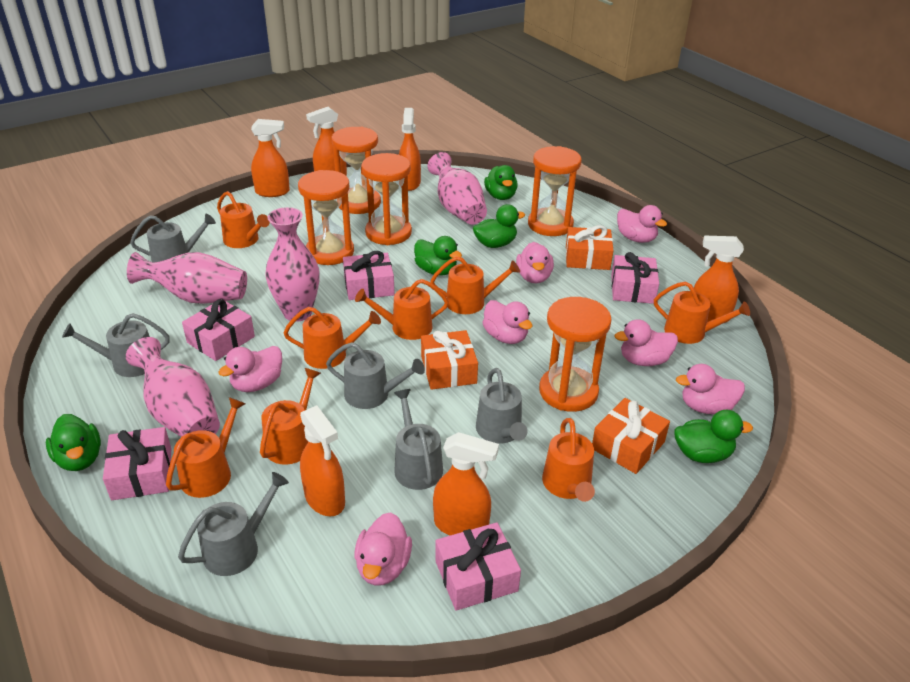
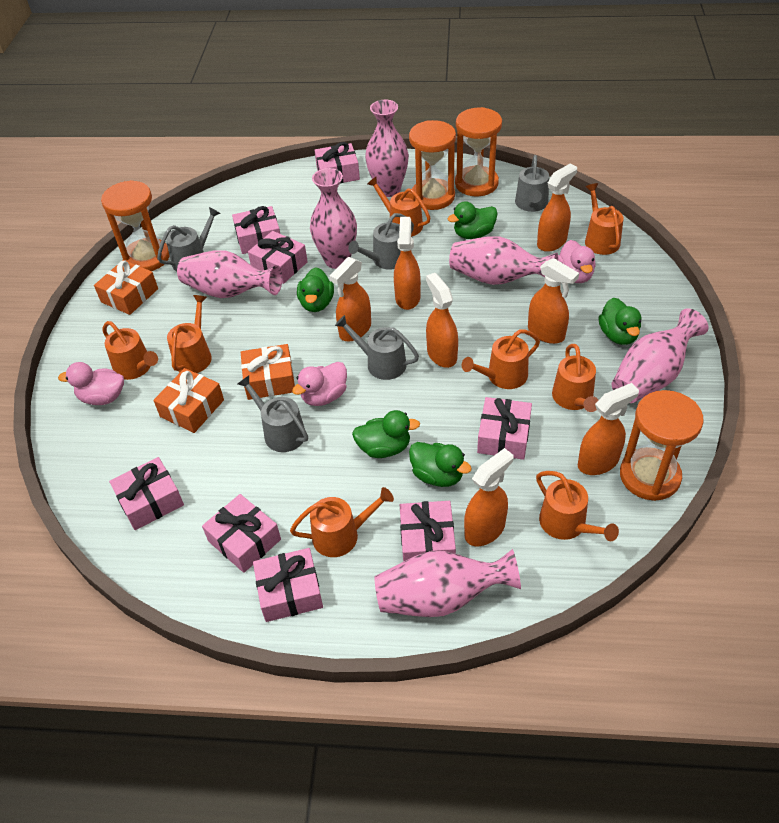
grey watering can: [62,313,170,377] [130,214,216,262] [178,472,289,576] [326,342,425,409] [394,389,443,490] [476,368,527,444] = 6 -> [157,207,221,271] [238,375,308,452] [335,315,419,380] [348,213,414,270] [515,155,549,212] = 5
orange hourglass: [298,170,354,265] [332,127,381,214] [361,153,412,245] [528,146,582,236] [539,297,612,412] = 5 -> [101,180,170,271] [409,120,456,210] [455,107,502,196] [620,390,704,501] = 4
orange spray bottle: [251,119,290,197] [300,405,345,516] [306,107,347,176] [399,108,421,191] [433,432,499,536] [694,236,744,323] = 6 -> [330,257,371,342] [394,217,421,310] [426,273,458,368] [464,448,513,546] [528,258,579,344] [537,164,577,252] [578,383,639,475] = 7
pink duck: [218,346,282,392] [354,512,412,586] [482,300,533,344] [516,242,554,283] [615,319,678,366] [617,205,667,243] [676,364,745,414] = 7 -> [58,362,124,405] [292,362,347,406] [558,240,596,283] = 3
pink gift: [103,427,172,500] [182,299,255,361] [343,251,395,300] [435,522,521,611] [611,252,659,304] = 5 -> [109,457,184,530] [202,494,281,573] [232,206,280,254] [248,231,308,284] [253,548,323,622] [314,142,360,183] [400,501,456,562] [477,397,532,460] = 8
pink vase: [126,337,220,437] [127,252,247,304] [265,207,320,322] [428,152,487,225] = 4 -> [177,250,282,298] [310,168,357,269] [365,100,409,197] [374,549,521,617] [449,236,558,285] [611,308,708,403] = 6

